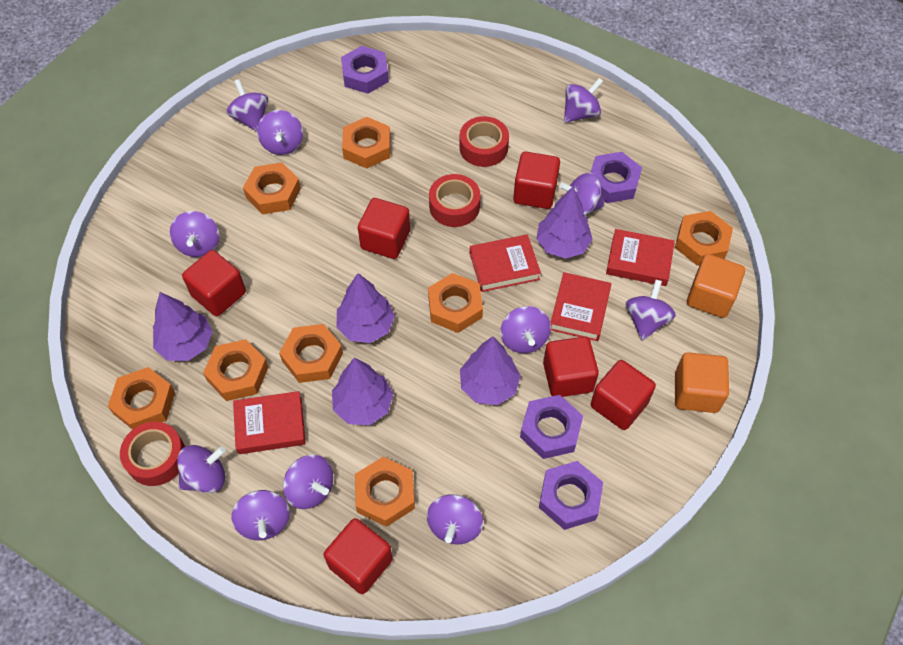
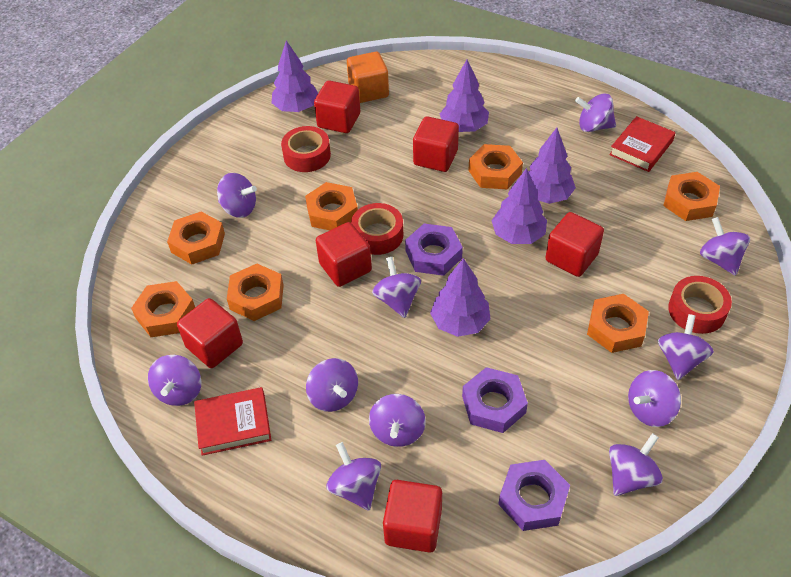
orange cube: [675,352,729,413] [687,254,745,318] = 2 -> [347,52,389,103] = 1
orange nut: [108,367,175,430] [203,339,269,401] [243,162,301,215] [279,324,343,383] [342,117,391,169] [355,457,415,527] [428,273,483,333] [675,211,733,265] = 8 -> [131,281,195,337] [167,212,225,265] [227,264,284,321] [305,182,358,230] [468,144,523,189] [587,294,649,353] [663,172,720,221] = 7
purple nut: [341,46,389,94] [520,395,583,459] [539,461,603,530] [590,152,642,203] = 4 -> [405,224,463,276] [462,367,528,433] [498,460,570,531] = 3
red book: [233,391,306,454] [470,234,541,292] [550,272,611,341] [606,229,675,286] = 4 -> [194,387,271,456] [609,116,675,172] = 2

